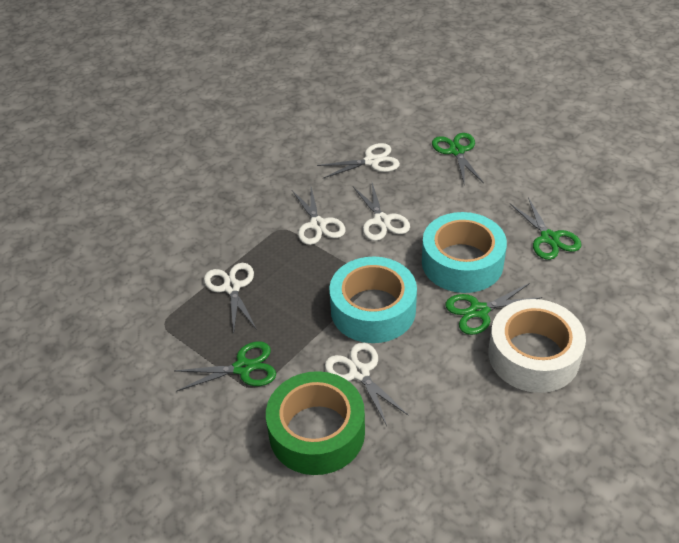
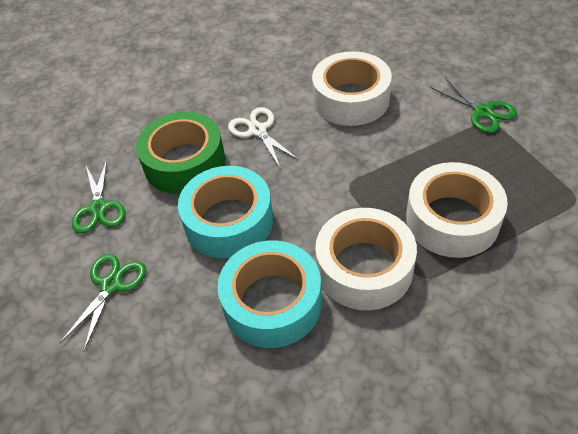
green scissors: [174,341,276,392] [432,133,484,183] [445,283,542,335] [510,197,581,260] = 4 -> [60,254,146,351] [72,159,126,234] [431,78,517,133] = 3
white scissors: [204,263,257,333] [292,187,345,245] [317,143,400,178] [325,342,409,426] [353,183,410,241] = 5 -> [228,107,300,168] = 1
white tape: [488,299,586,393] = 1 -> [312,51,392,126] [315,208,417,310] [406,162,508,258] = 3

